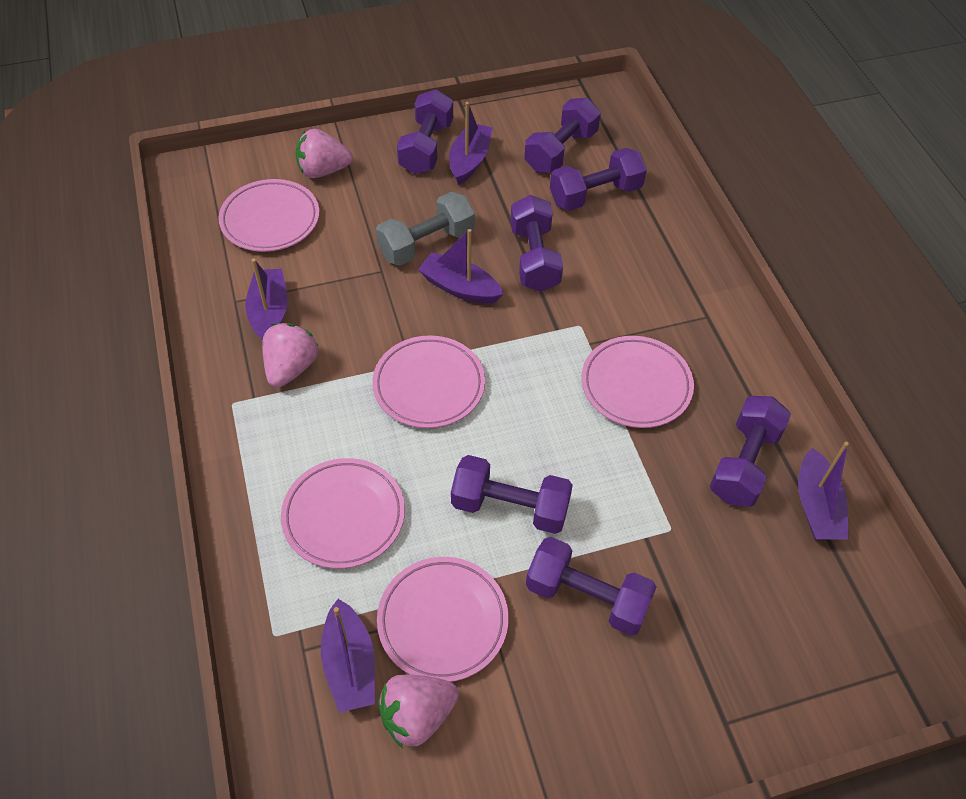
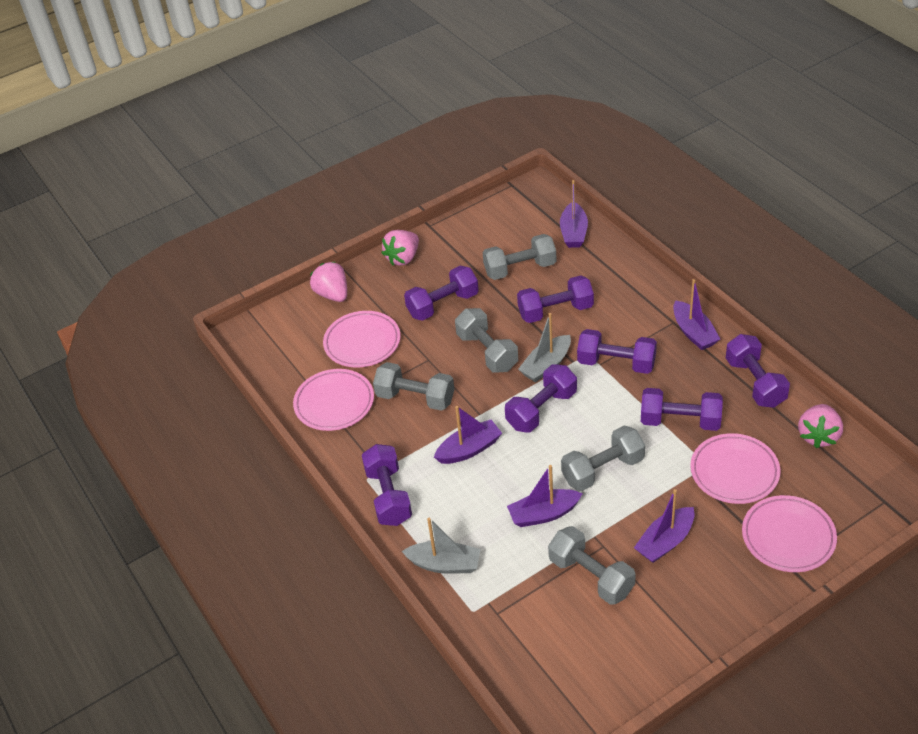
grey boat: none = 0 -> [402,518,480,574] [518,313,571,383] = 2
grey dumbbell: [376,192,475,266] = 1 -> [373,362,454,411] [455,308,518,373] [483,234,557,280] [548,526,636,605] [561,426,645,491] = 5
pink plate: [218,179,319,252] [281,458,405,569] [372,335,485,428] [377,557,508,682] [581,336,694,428] = 5 -> [293,369,374,431] [323,311,401,368] [690,433,781,504] [742,495,837,572] = 4

